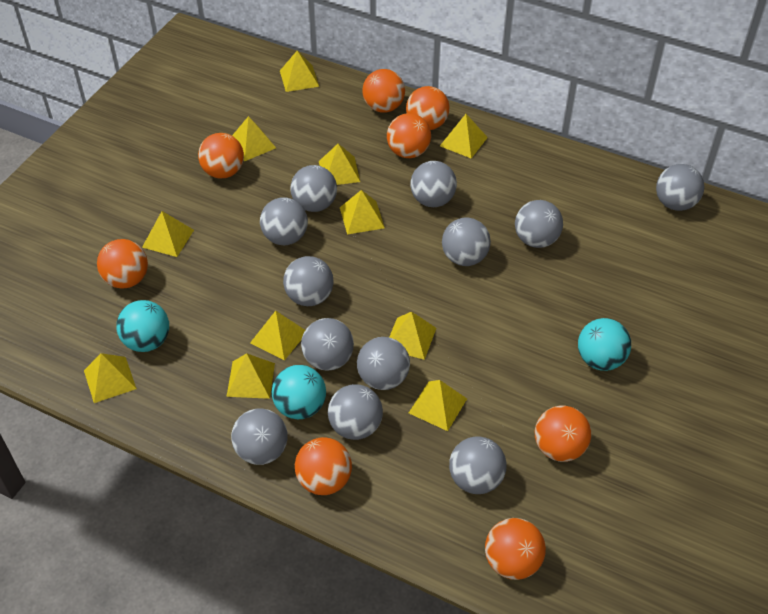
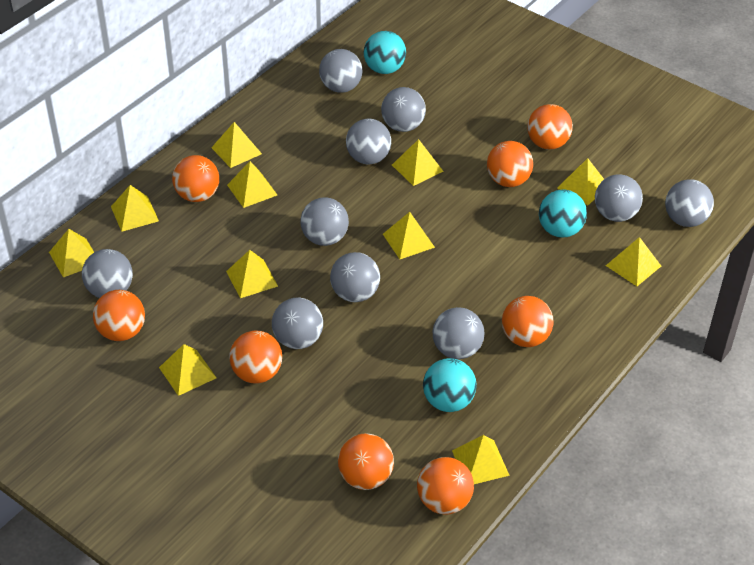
grey ball: [231,409,288,465] [260,197,308,245] [283,256,334,306] [291,165,337,212] [301,318,354,371] [328,384,383,440] [357,337,410,390] [410,161,457,207] [442,217,491,266] [449,436,507,494] [515,200,563,248] [656,164,704,211] = 12 -> [82,249,133,298] [272,298,323,349] [300,197,349,246] [319,49,362,93] [330,252,380,302] [346,119,391,165] [381,87,426,132] [433,307,484,359] [595,174,643,222] [665,179,714,227] = 10

